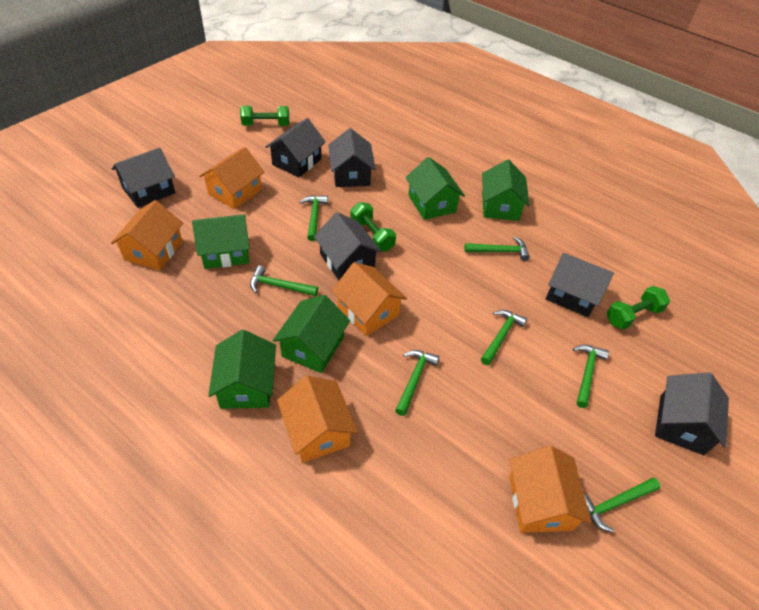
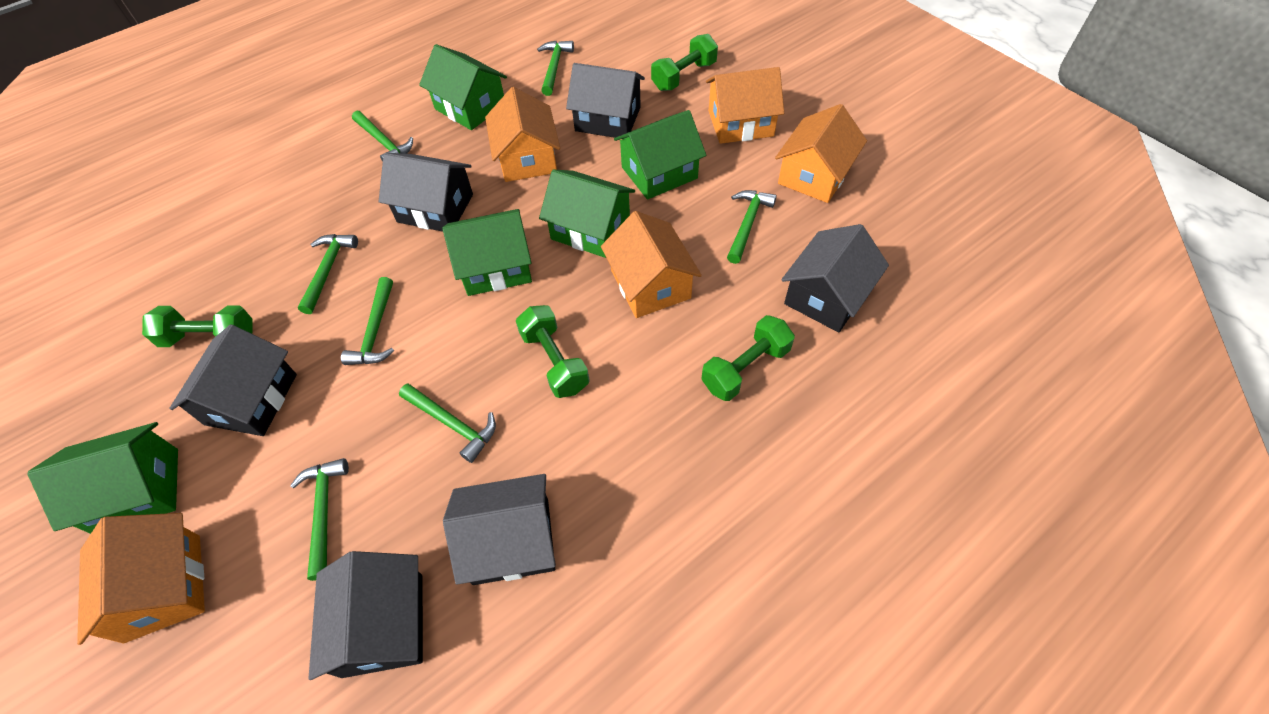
green dumbbell: [240,106,289,126] [350,202,396,252] [607,286,670,330] = 3 -> [142,305,253,347] [516,305,590,398] [651,34,718,91] [701,315,795,401] = 4

